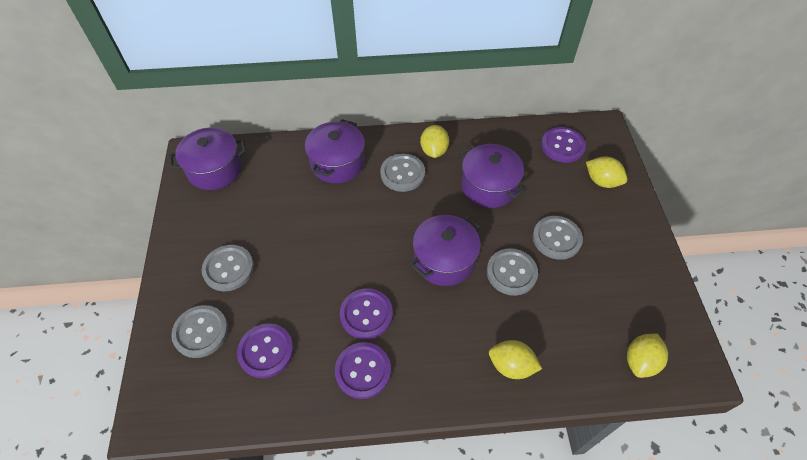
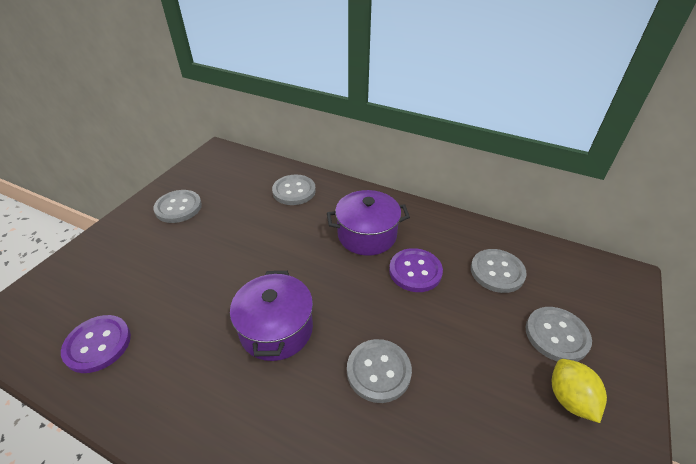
purple button: [237,323,294,378] [335,342,391,399] [340,288,393,339] [541,127,586,163] = 4 -> [61,315,131,373] [389,248,443,292] = 2
purple pot: [169,127,246,190] [305,119,365,184] [410,215,481,286] [459,144,527,208] = 4 -> [230,271,313,361] [327,190,410,256] = 2
yellow lemon: [420,125,449,158] [489,340,542,379] [586,156,627,188] [627,333,668,378] = 4 -> [552,359,607,423] = 1

